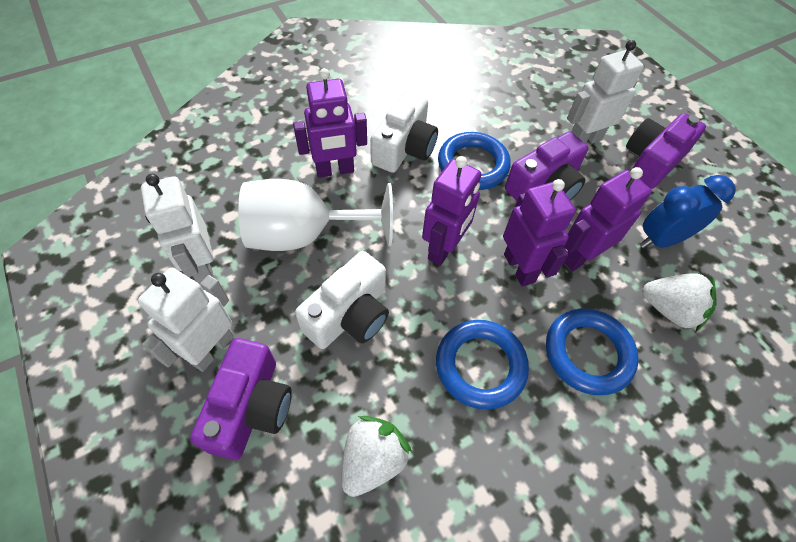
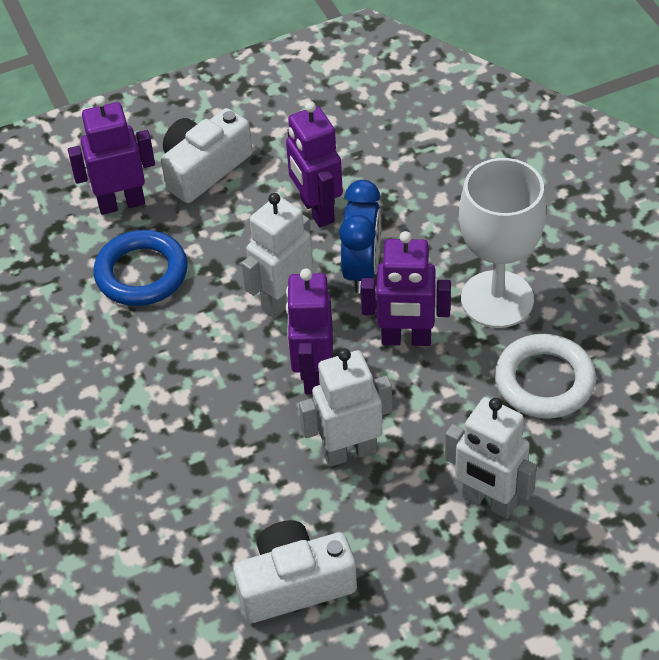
blue ring: [436,320,529,409] [438,132,511,190] [546,309,639,395] = 3 -> [93,230,188,306] = 1
purple camera: [190,338,292,460] [505,132,588,201] [626,113,706,189] = 3 -> none = 0
white ring: none = 0 -> [495,334,596,418] = 1
white strawberry: [341,416,412,497] [642,273,717,332] = 2 -> none = 0

